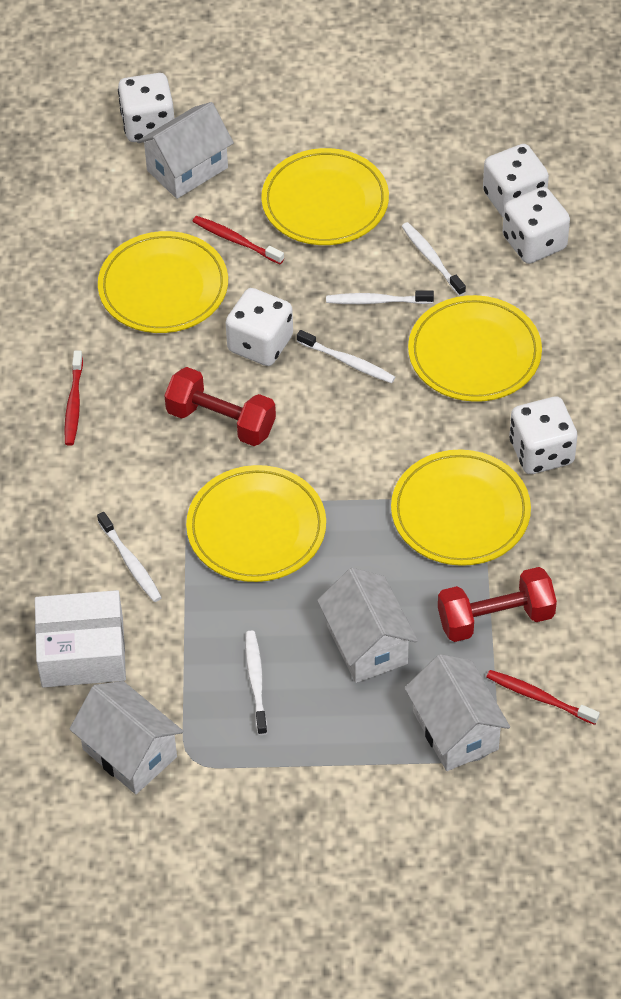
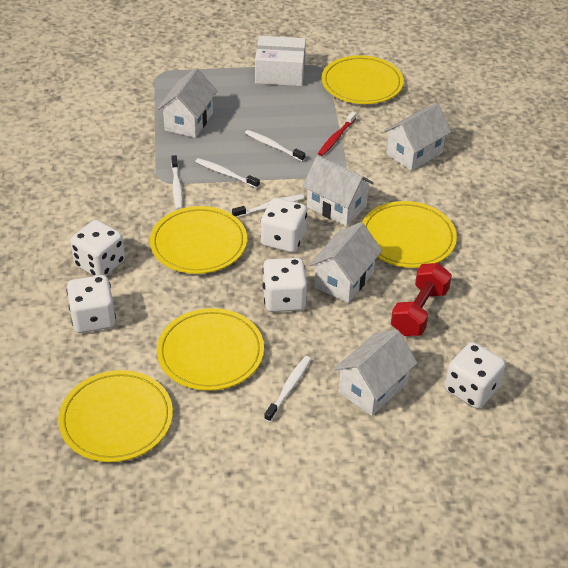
red dumbbell: [164,367,276,446] [438,567,557,642] = 2 -> [391,263,452,336] = 1
red toothbrush: [64,350,83,446] [192,216,284,264] [487,670,600,725] = 3 -> [318,112,356,156] = 1
white house: [70,681,183,794] [137,102,234,199] [317,568,418,683] [405,654,510,771] = 4 -> [157,68,217,138] [302,155,374,226] [309,222,383,303] [334,329,418,416] [384,103,451,171] = 5

